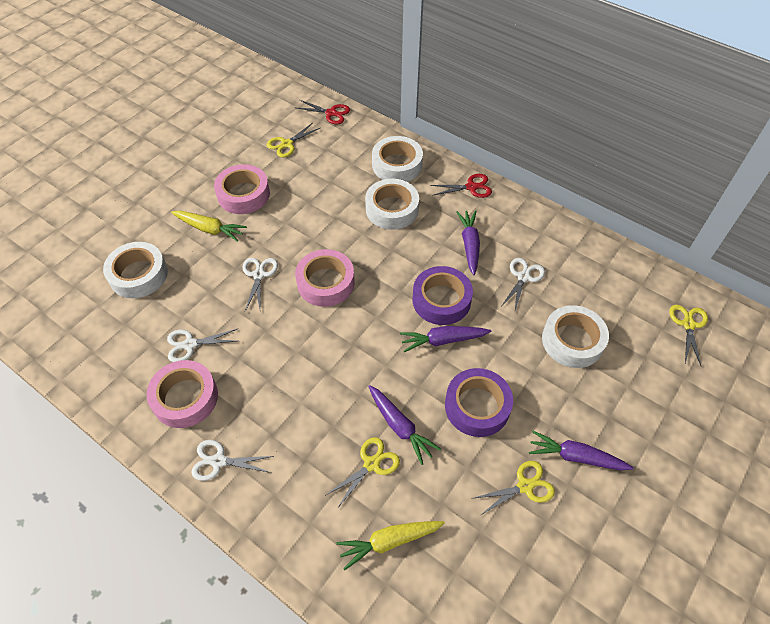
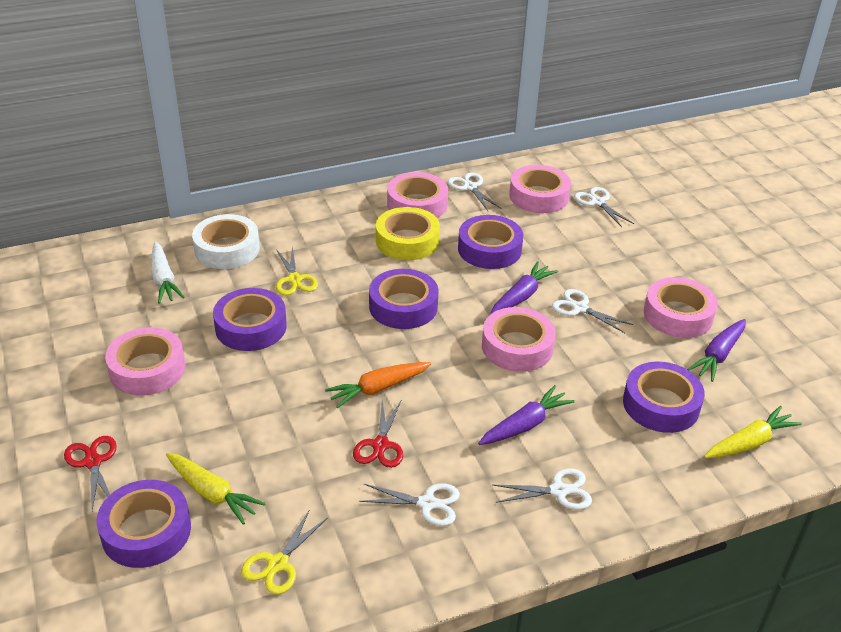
orange carrot: none = 0 -> [325,362,431,408] = 1
pink tape: [146,360,218,428] [214,164,270,214] [295,249,355,307] = 3 -> [105,327,185,396] [387,172,448,218] [482,307,556,372] [509,165,571,213] [644,277,718,338] = 5
purple carrot: [368,385,441,465] [400,326,491,352] [456,210,480,275] [529,431,634,471] = 4 -> [478,385,575,445] [490,261,558,315] [687,319,746,382] = 3
purple tape: [413,266,473,325] [445,368,513,437] = 2 -> [96,480,191,568] [213,288,287,351] [369,269,439,329] [458,215,523,269] [623,362,705,433] = 5
white carrot: none = 0 -> [151,242,185,304] = 1
white scissors: [167,329,237,362] [191,440,274,481] [243,258,278,311] [502,258,545,311] = 4 -> [359,483,460,526] [448,172,501,211] [493,468,592,510] [552,289,633,333] [574,187,634,227] = 5
white tape: [103,242,168,298] [365,179,419,230] [372,136,423,182] [542,305,609,368] = 4 -> [192,214,260,269] = 1
yellow scissors: [267,123,320,158] [326,437,400,509] [472,461,555,515] [669,305,708,367] = 4 -> [241,509,328,595] [276,246,318,296] = 2
yellow tape: none = 0 -> [376,207,440,260] = 1

